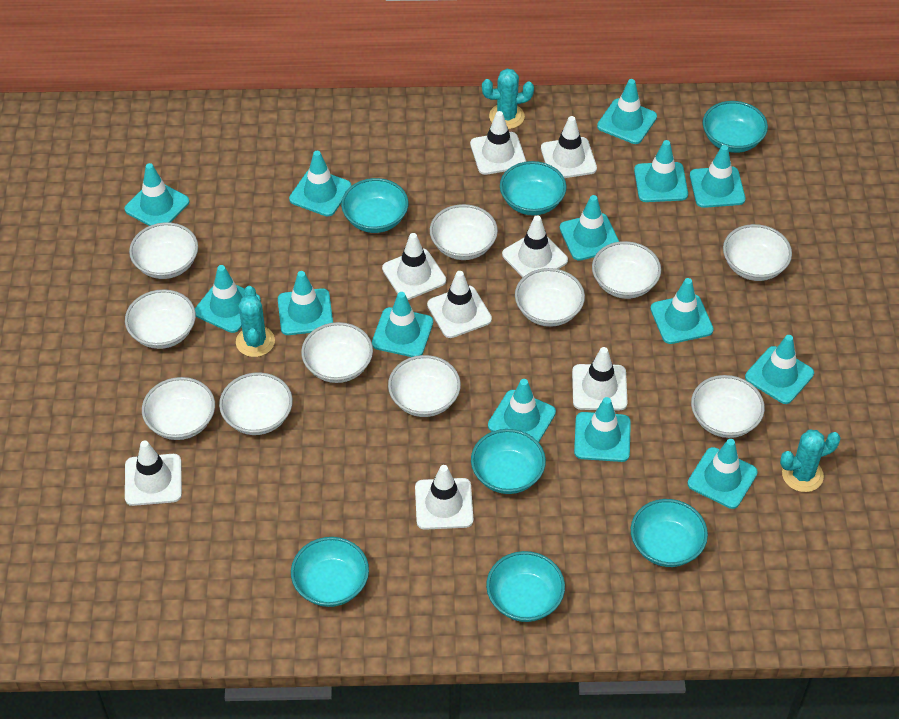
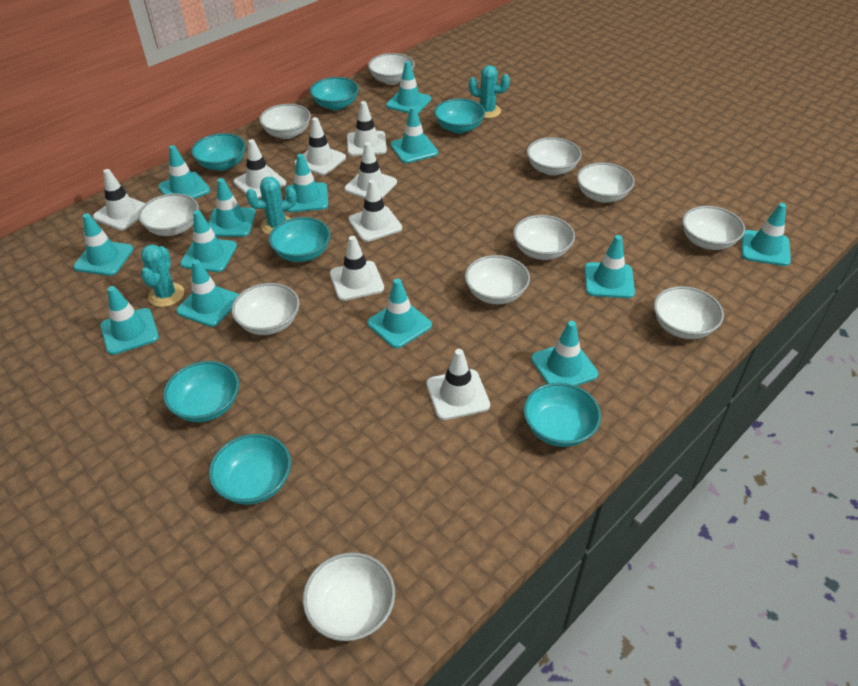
turquoise traffic cone: [125,163,190,226] [195,265,261,333] [278,271,333,335] [289,151,351,217] [372,292,433,357] [488,379,556,442] [560,195,619,261] [574,397,631,462] [597,79,657,144] [634,140,688,202] [650,278,714,344] [688,439,758,509] [690,145,745,208] [745,335,814,404] = 14 -> [73,213,133,276] [100,286,159,355] [158,145,210,199] [176,260,239,327] [180,210,237,272] [208,178,256,237] [285,154,328,212] [367,279,432,348] [386,61,431,114] [390,106,438,163] [531,321,598,386] [585,235,635,298] [741,203,791,266] = 13

